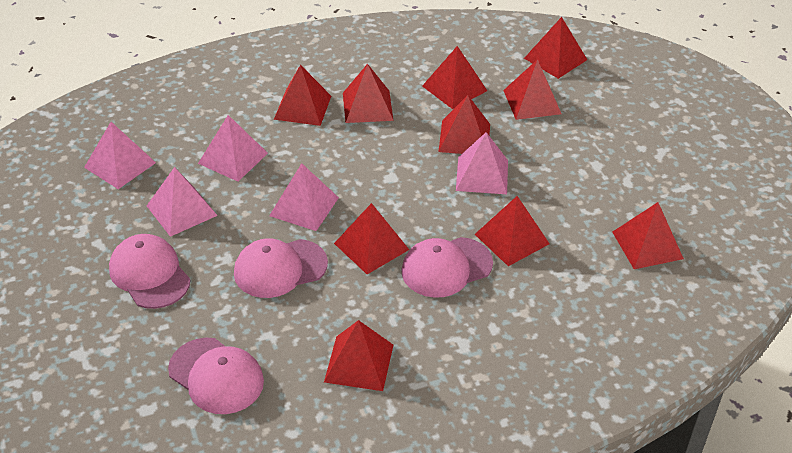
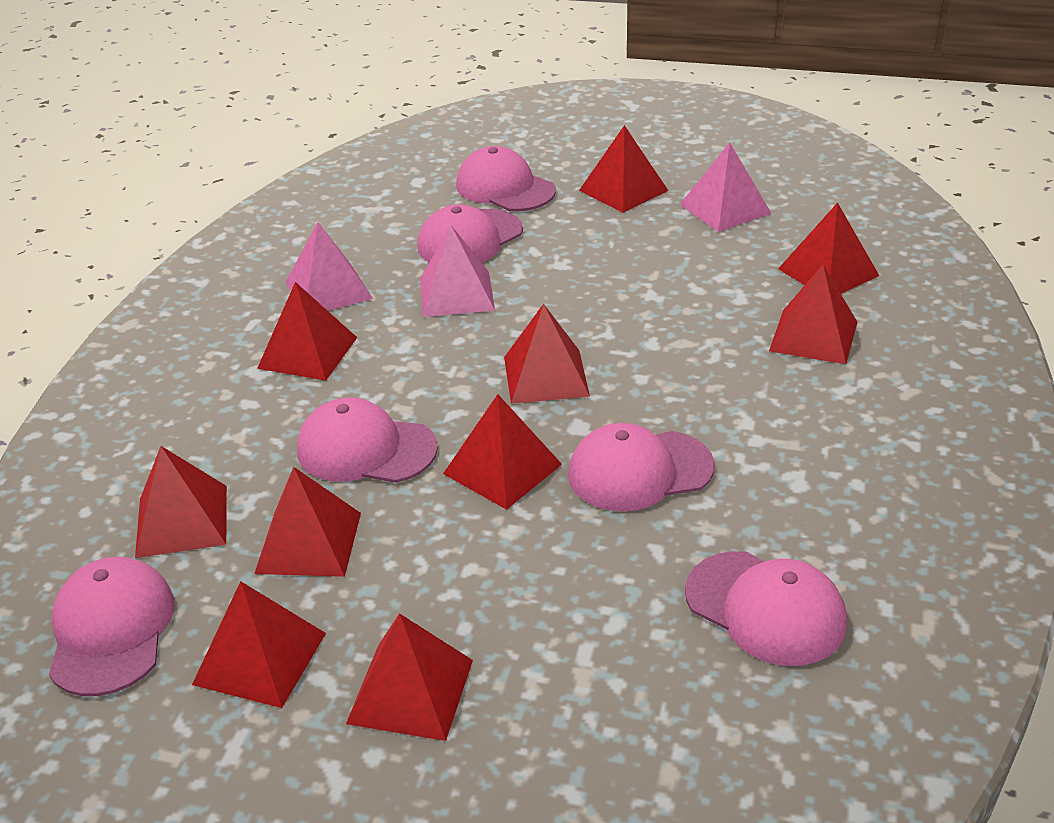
pink cap: [109,234,191,309] [168,338,264,414] [234,238,328,298] [401,237,493,298] = 4 -> [49,557,175,696] [297,397,438,483] [417,204,523,263] [456,146,556,211] [568,423,715,512] [685,551,847,666] = 6
pink pyramid: [84,122,156,189] [147,167,218,237] [198,115,268,182] [269,163,339,231] [456,132,508,194] = 5 -> [286,222,373,311] [420,225,495,317] [680,142,771,232] = 3

